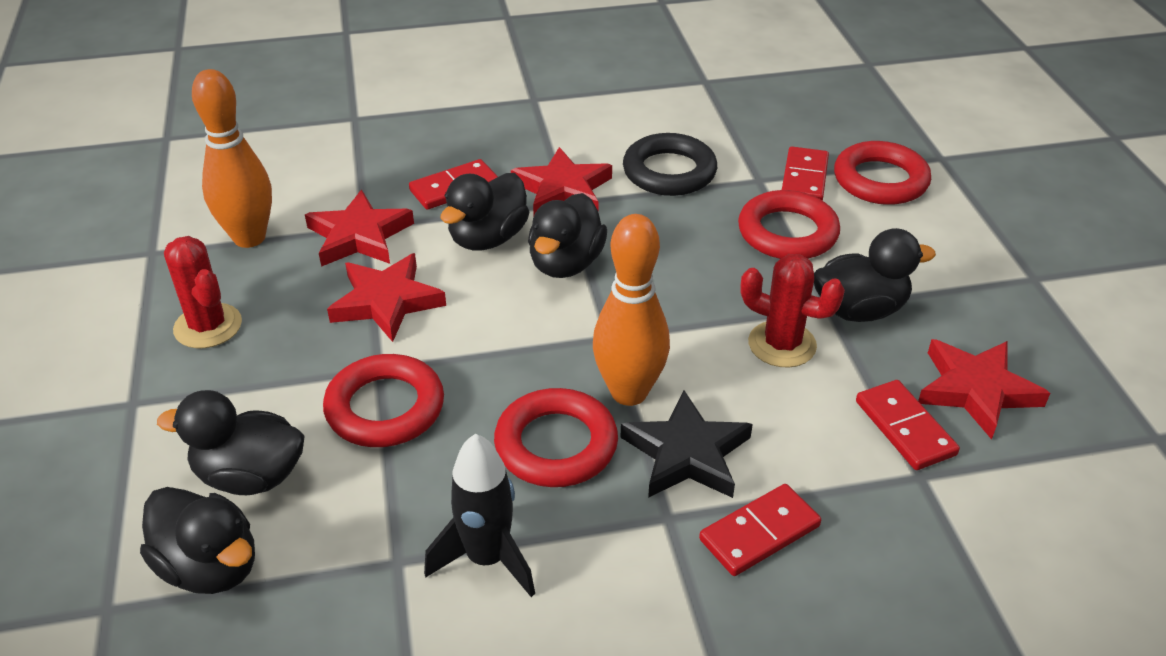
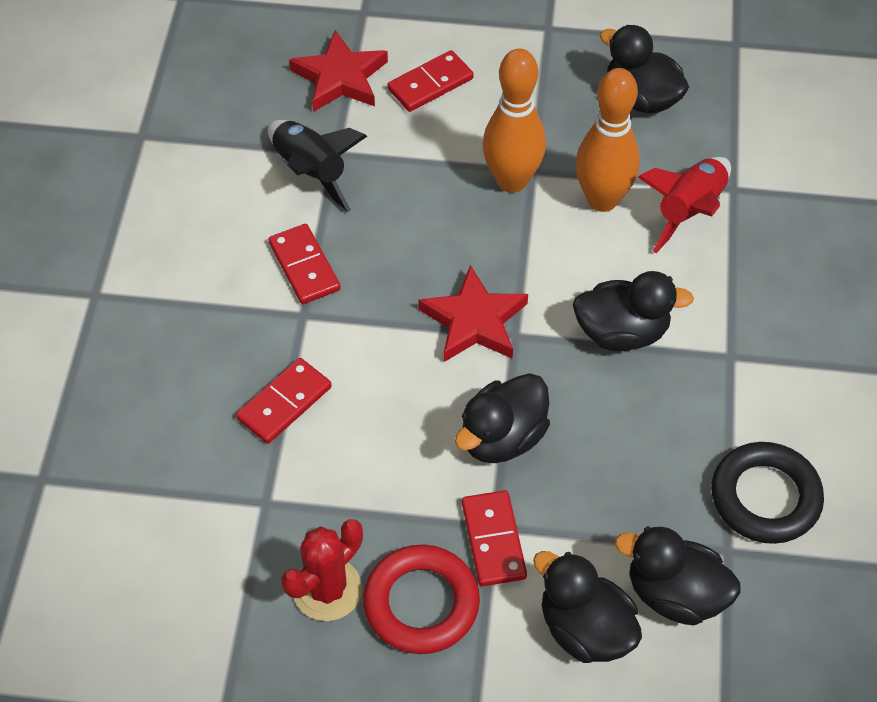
black star: [620,390,753,498] = 1 -> none = 0
red cactus: [164,236,242,348] [741,254,845,368] = 2 -> [281,519,363,621] = 1
red ring: [323,354,444,447] [494,388,618,487] [738,190,840,259] [834,141,931,205] = 4 -> [363,544,480,654] = 1
red rocket: none = 0 -> [638,157,731,253] = 1
red star: [305,190,414,267] [327,253,446,342] [511,147,612,215] [918,339,1050,439] = 4 -> [289,30,388,112] [418,265,528,362] = 2

